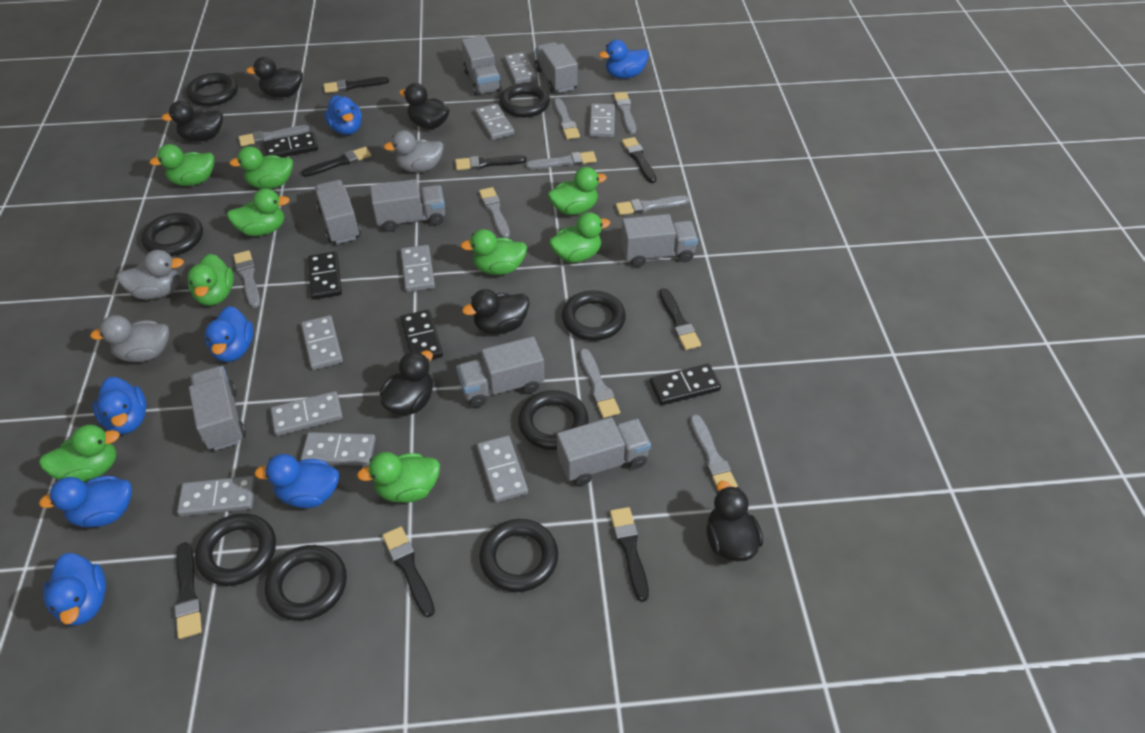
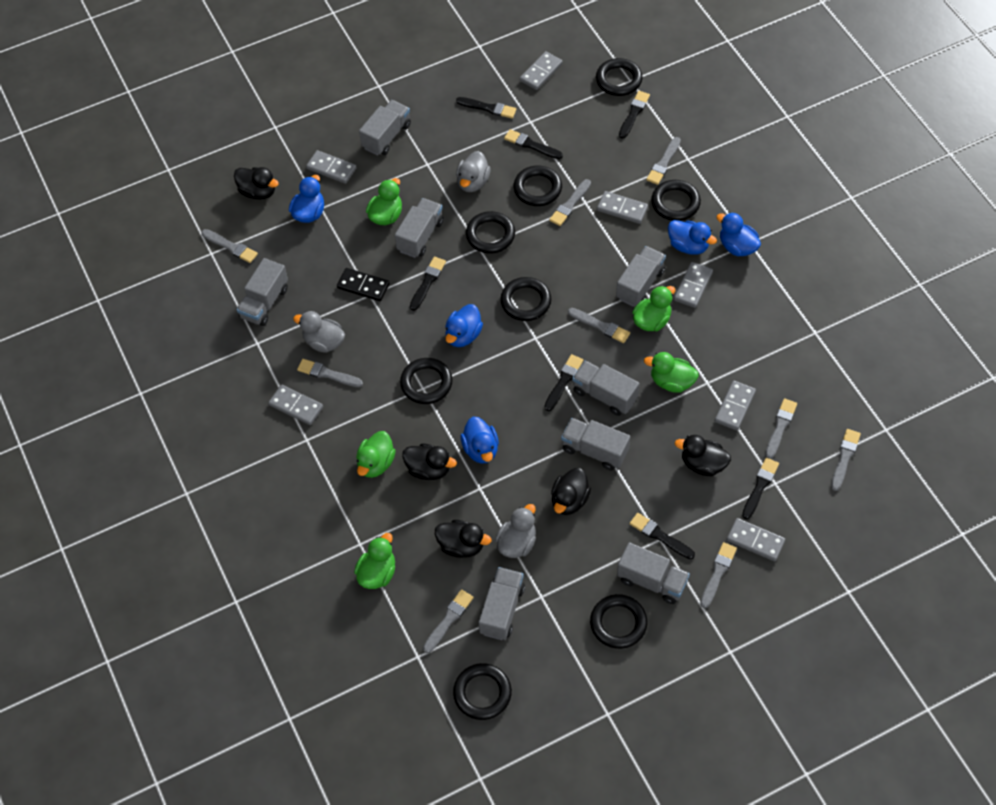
black brush: [175,542,202,639] [301,147,372,177] [323,77,389,93] [382,527,435,617] [455,155,526,170] [610,507,649,602] [622,137,656,183] [659,288,701,350] = 8 -> [410,257,446,311] [456,97,516,118] [504,129,563,159] [544,354,583,411] [619,91,650,139] [630,513,695,559] [742,458,779,519] = 7
black domino: [263,132,318,158] [308,252,342,300] [400,310,443,360] [650,364,721,405] = 4 -> [337,268,390,301] = 1
black duck: [162,101,223,142] [246,57,303,98] [380,350,433,415] [399,83,450,129] [462,289,530,334] [706,481,763,562] = 6 -> [234,167,279,200] [402,443,457,480] [435,520,492,558] [551,468,591,515] [675,435,731,476] = 5
blue duck: [39,476,132,527] [43,553,106,626] [93,377,147,434] [205,306,254,362] [255,454,339,508] [324,95,362,135] [599,40,649,79] = 7 -> [289,175,324,223] [445,304,483,347] [461,417,499,464] [668,220,717,255] [717,212,761,256] = 5
green duck: [39,425,120,482] [149,144,214,186] [188,254,234,306] [227,188,290,236] [229,146,293,189] [357,452,440,503] [461,229,527,275] [548,167,607,215] [549,212,610,263] = 9 -> [354,533,395,589] [356,431,396,478] [366,178,402,225] [632,286,675,331] [644,352,699,393] = 5
grey domino: [177,476,256,517] [271,391,343,436] [301,315,343,370] [301,432,376,466] [400,245,435,292] [475,104,514,140] [477,436,528,503] [504,52,537,84] [589,104,615,138] = 9 -> [268,385,323,425] [306,150,356,184] [520,51,563,90] [597,191,648,224] [674,262,713,308] [715,381,756,430] [727,518,785,561] = 7

